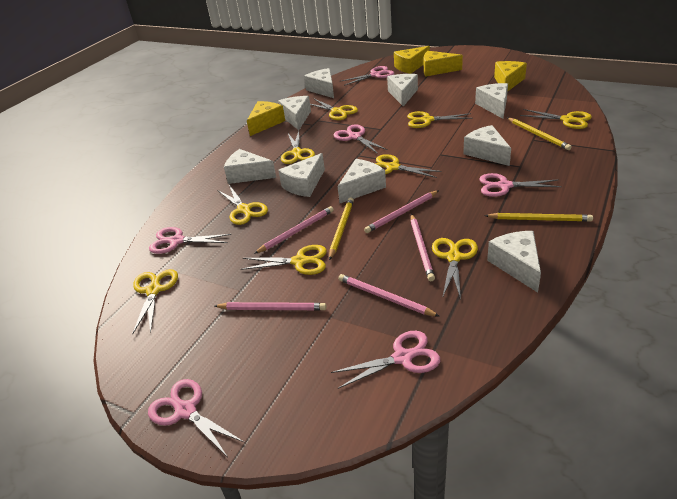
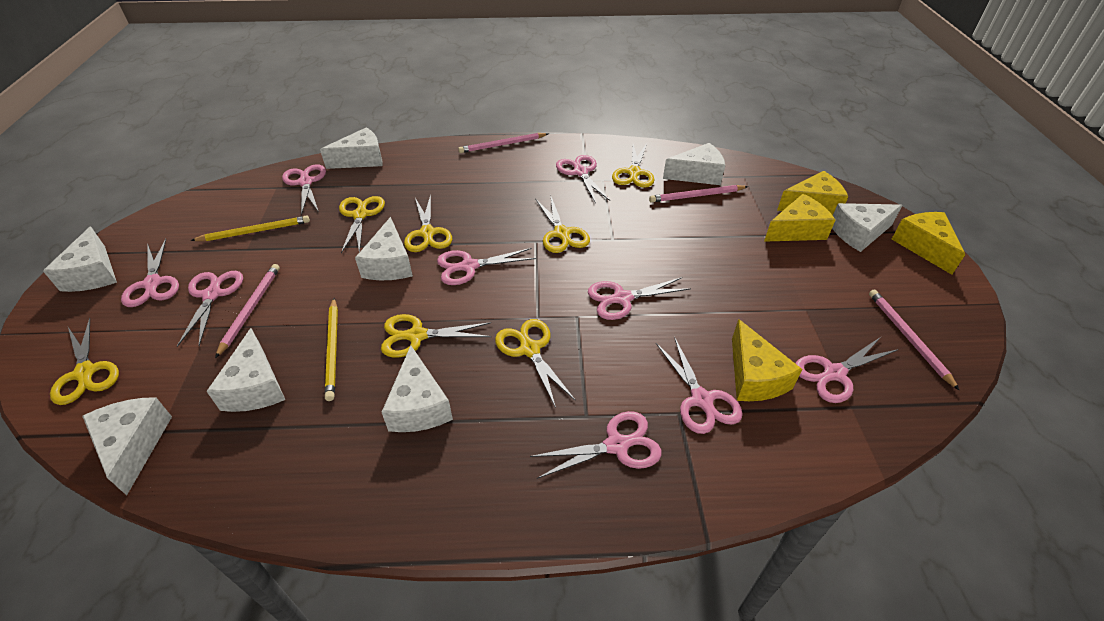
pink pencil: [215,302,326,310] [254,206,334,254] [338,274,440,317] [364,190,439,233] [411,214,435,281] = 5 -> [215,264,280,358] [458,133,548,153] [649,185,748,203] [869,290,959,390] = 4
pink scissors: [148,379,245,456] [149,227,231,254] [331,331,440,389] [333,124,388,154] [341,66,395,86] [479,173,562,197] = 6 -> [121,239,179,307] [177,271,243,347] [282,164,326,215] [437,248,536,285] [530,411,662,479] [556,155,610,203] [588,277,691,320] [656,337,743,434] [795,337,899,403] = 9
white cheese: [224,149,276,184] [278,96,311,130] [278,153,325,197] [304,68,334,98] [338,159,386,203] [387,74,418,107] [463,125,511,166] [475,83,508,119] [487,231,541,293] = 9 -> [43,226,117,292] [83,397,172,495] [206,328,285,412] [320,127,383,169] [355,217,413,280] [382,345,453,432] [663,143,725,185] [832,203,902,252] = 8
yellow pencil: [329,198,354,260] [484,213,593,222] [508,118,572,150] = 3 -> [191,216,310,241] [325,298,338,401] = 2
yellow scissors: [132,269,178,335] [217,185,268,225] [241,245,327,275] [281,131,315,164] [310,98,358,120] [375,154,442,178] [407,111,473,128] [432,238,478,300] [520,109,592,129] = 9 -> [50,318,119,405] [339,196,385,253] [381,314,491,358] [404,194,452,252] [495,319,576,408] [535,197,590,253] [612,143,655,188] = 7

